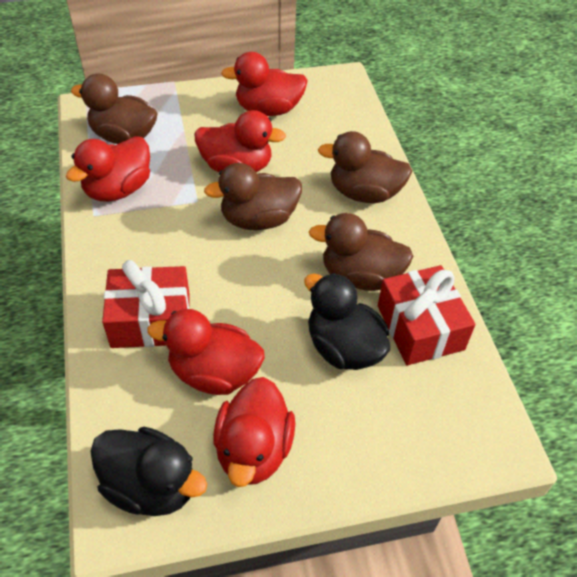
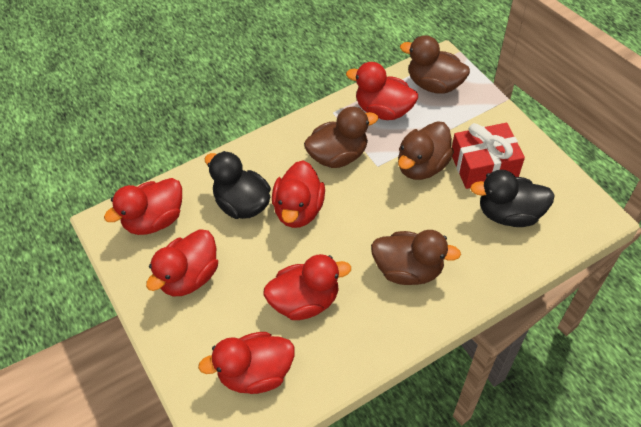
red duck: [66,136,150,202] [148,309,265,395] [195,110,286,173] [213,377,295,487] [221,52,308,116] = 5 -> [104,178,182,235] [146,229,218,296] [198,332,295,394] [263,254,351,320] [272,160,325,228] [346,62,418,120] = 6
red gift: [102,260,190,348] [378,265,476,365] = 2 -> [452,123,525,189] = 1

